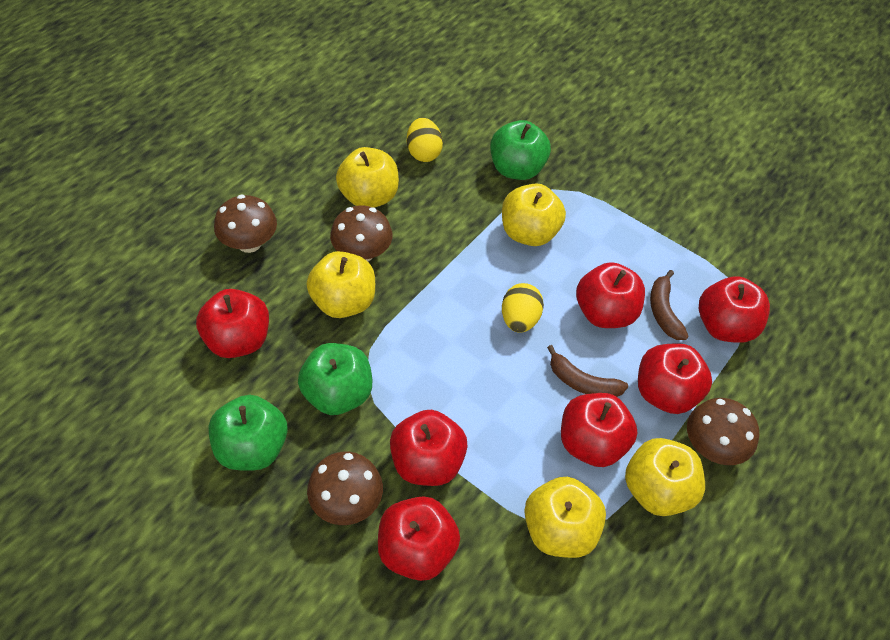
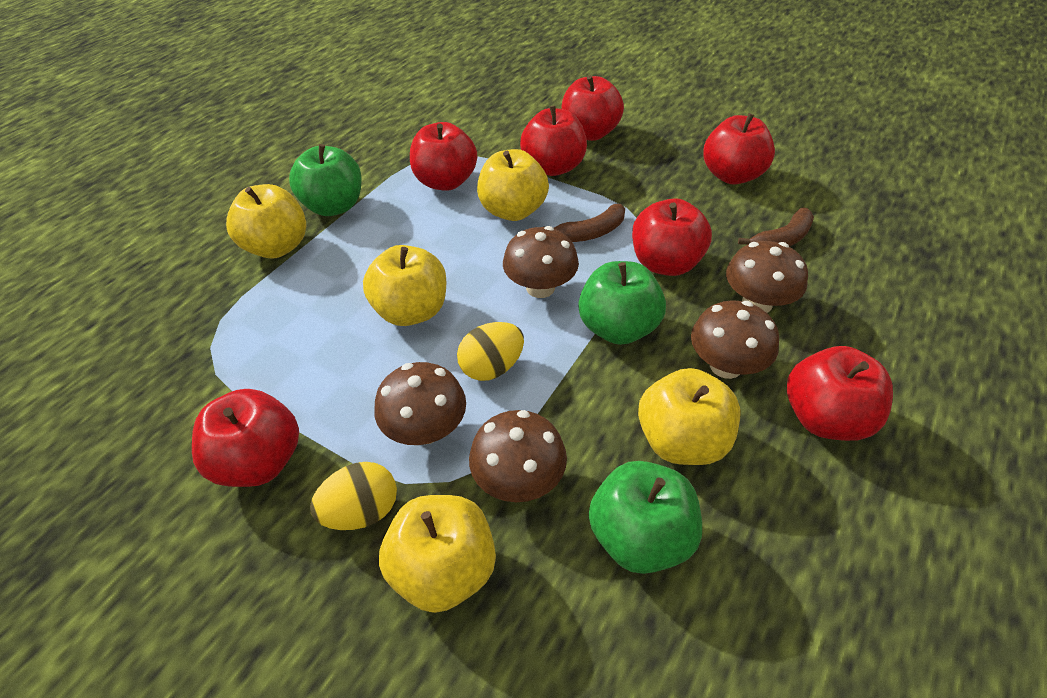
brown mushroom: [214,195,277,253] [307,452,383,525] [330,206,393,261] [687,398,759,465] = 4 -> [374,362,466,445] [469,410,567,502] [503,226,579,298] [691,300,779,379] [726,241,808,313] = 5

